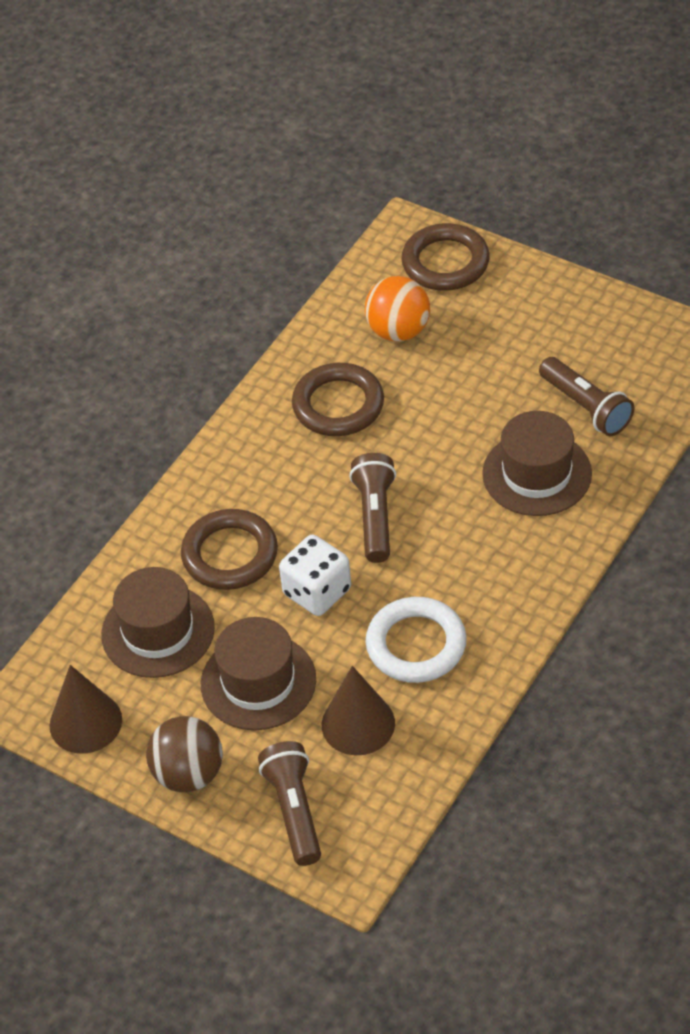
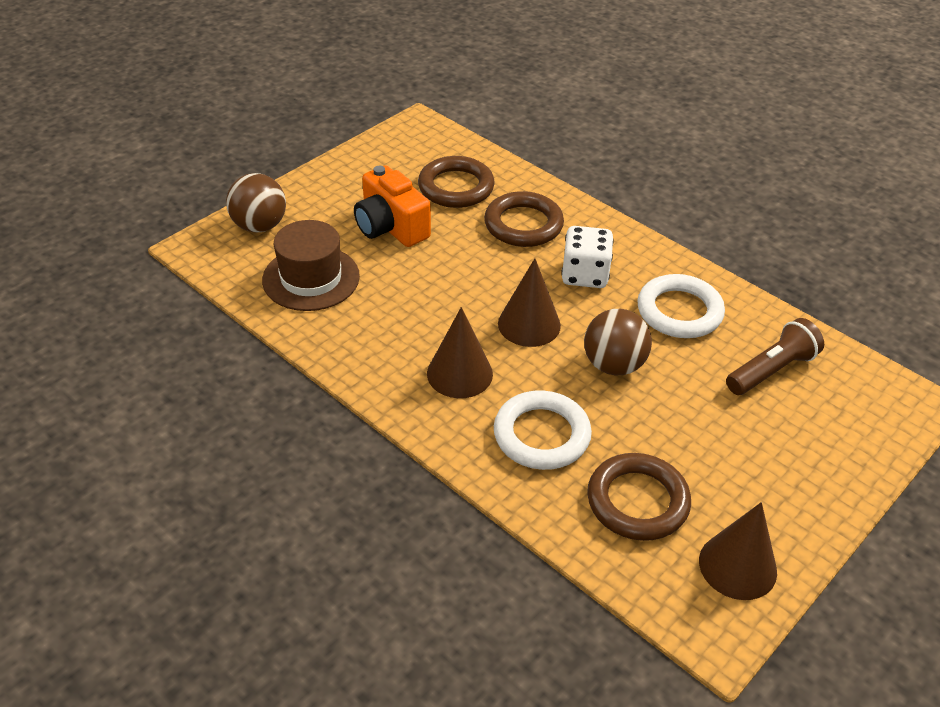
brown ball: [146,716,223,792] = 1 -> [226,173,286,232] [584,309,652,375] = 2
brown cone: [50,665,122,754] [322,666,395,755] = 2 -> [427,307,493,398] [498,258,561,347] [699,502,777,600] = 3
brown flashlight: [258,741,321,866] [349,453,396,563] [539,357,634,436] = 3 -> [726,318,824,395] = 1
brown hat: [101,567,215,678] [201,617,316,730] [482,411,592,516] = 3 -> [262,220,360,311] = 1
orange ball: [365,276,430,342] = 1 -> none = 0
orange camera: none = 0 -> [354,165,431,247] = 1
white ring: [366,597,467,683] = 1 -> [494,390,592,470] [637,274,725,338] = 2

